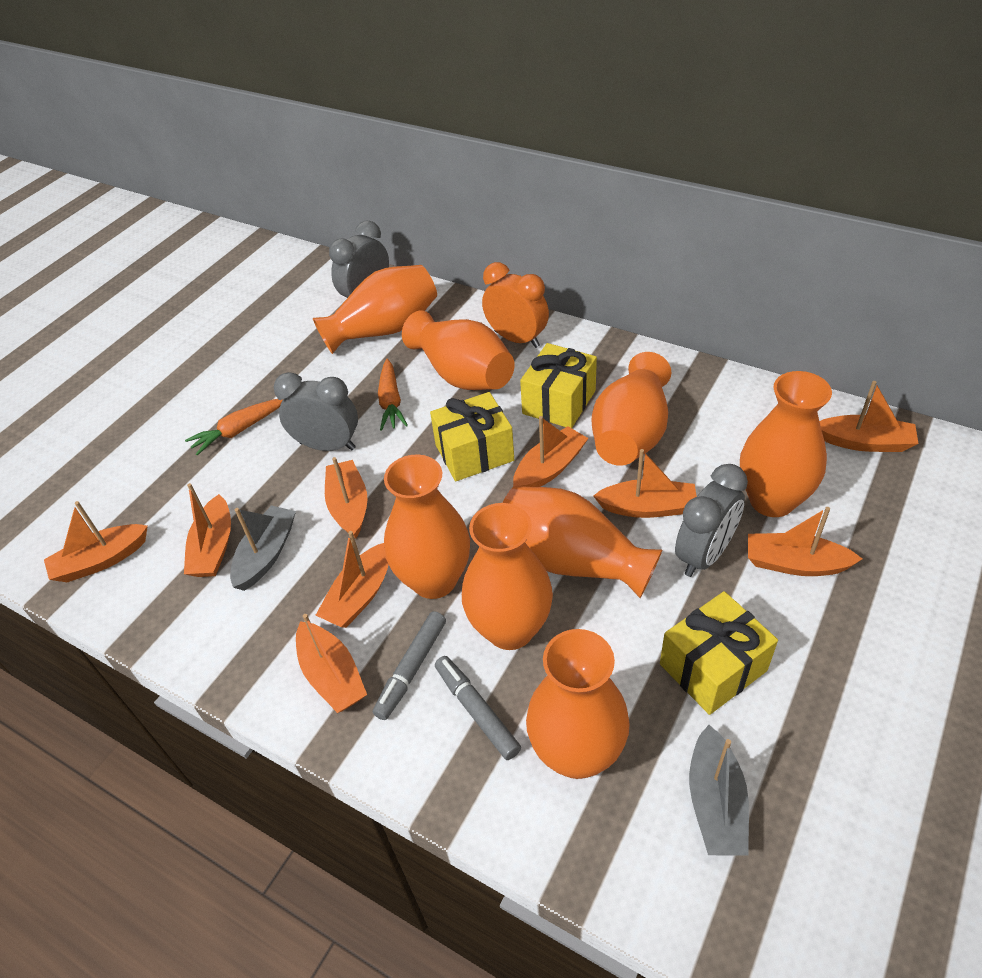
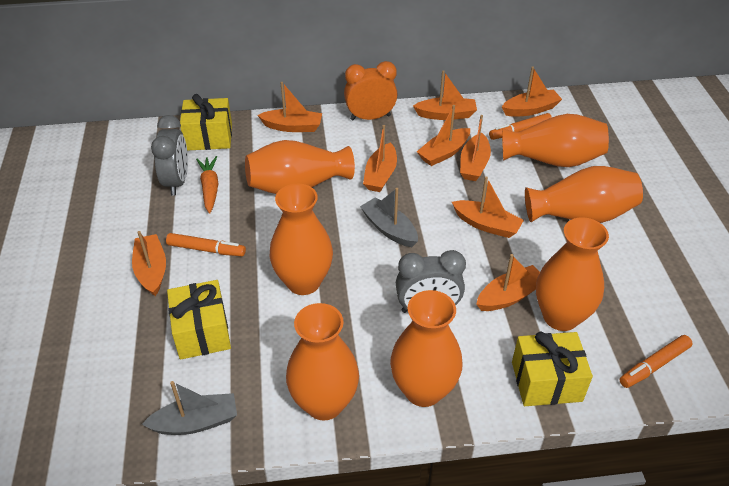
grey clock: [274,372,358,451] [329,220,389,298] [675,464,748,577] = 3 -> [151,115,188,196] [396,250,466,313] = 2
grey marker: [373,611,446,720] [435,656,521,760] = 2 -> none = 0
orange carrot: [185,399,283,456] [378,359,408,431] = 2 -> [196,156,218,213] = 1
orange marker: none = 0 -> [166,233,246,256] [489,113,552,140] [620,335,693,388] = 3
orange vase: [313,265,437,354] [384,454,470,599] [402,310,515,390] [462,503,553,650] [502,486,662,598] [526,629,630,779] [591,352,672,466] [740,371,832,517] = 8 -> [245,140,355,194] [269,184,333,295] [286,303,359,421] [390,290,462,407] [502,114,609,167] [525,166,643,223] [536,217,609,331] = 7

